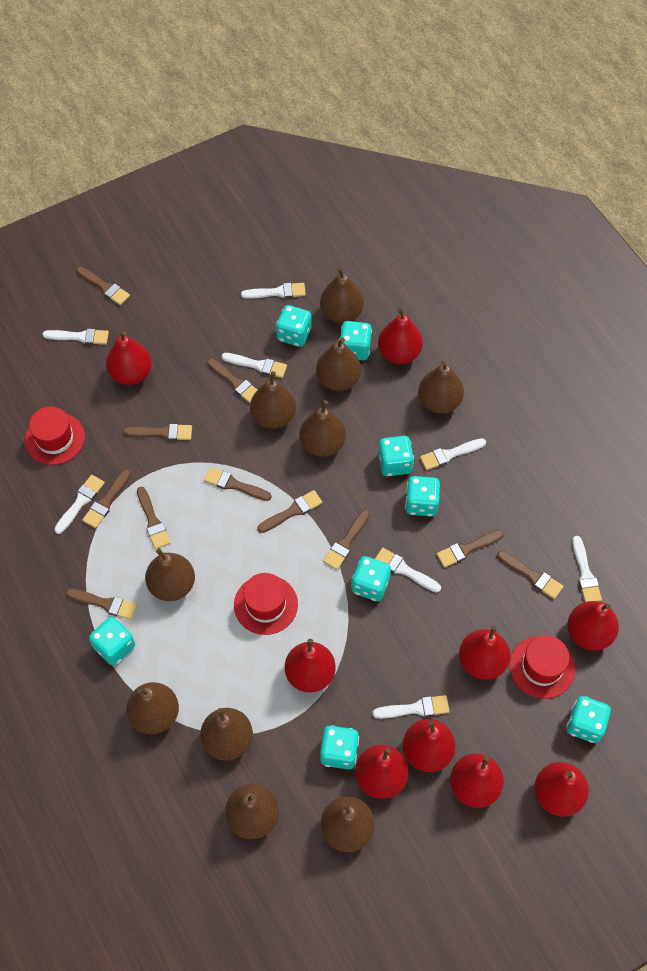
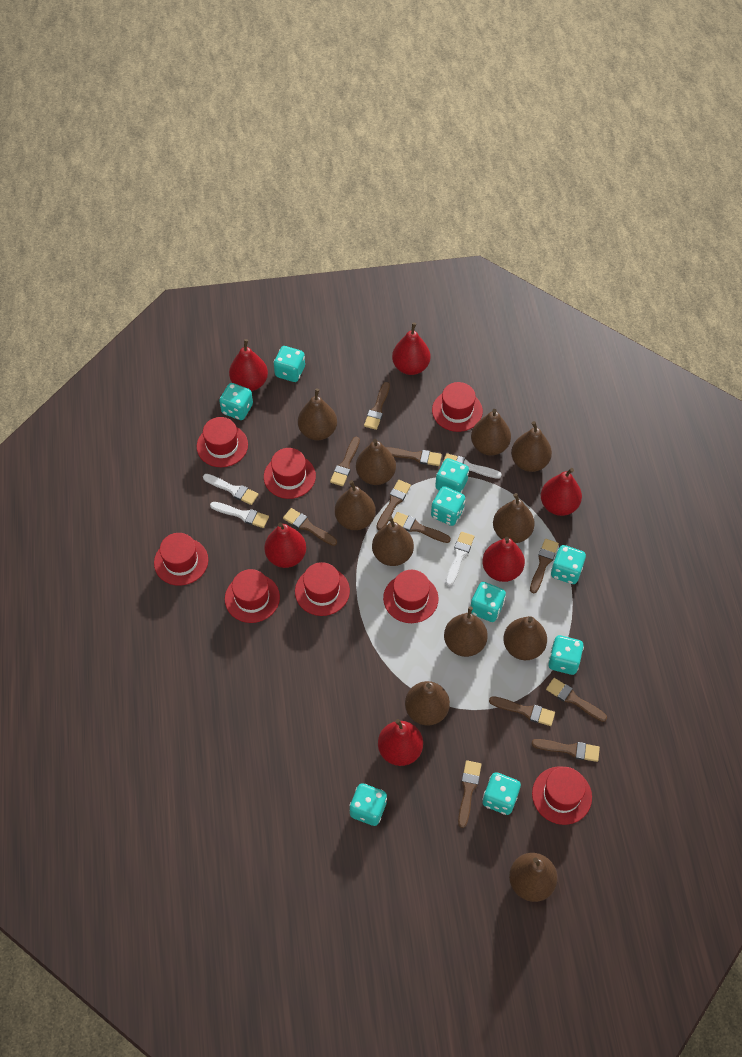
brown pear: [126,682,179,734] [145,549,195,601] [200,708,253,761] [225,784,279,839] [250,371,296,429] [299,400,346,457] [316,338,361,391] [320,267,364,323] [321,796,375,852] [418,361,464,414] = 10 -> [298,389,337,440] [335,480,376,530] [356,439,396,485] [372,516,414,566] [405,681,450,726] [444,606,488,657] [471,409,511,456] [493,493,535,543] [503,616,547,660] [509,853,558,902] [511,421,552,472] = 11
red hat: [25,406,85,465] [234,573,298,635] [509,635,575,699] = 3 -> [154,533,208,586] [197,417,248,467] [225,569,280,623] [264,448,316,499] [295,562,350,616] [383,570,439,623] [432,382,483,432] [532,766,592,825] = 8
red pear: [106,331,152,385] [285,639,335,693] [355,745,408,799] [378,308,423,364] [403,719,456,772] [450,754,504,808] [459,626,510,680] [534,762,589,817] [567,601,619,651] = 9 -> [229,339,268,391] [264,523,306,568] [378,719,423,766] [392,323,430,375] [482,537,525,582] [541,468,582,516] = 6
turquoise dice: [89,617,135,666] [276,305,312,347] [320,725,359,769] [339,321,372,360] [351,556,391,601] [378,436,414,476] [405,476,440,516] [566,696,611,743] = 8 -> [219,383,253,420] [274,346,305,382] [349,783,387,826] [431,486,465,526] [435,458,469,493] [471,582,506,622] [482,772,521,815] [548,635,584,675] [551,545,586,584] = 9
white brush: [42,329,109,345] [54,475,105,534] [222,353,287,378] [241,283,306,299] [372,695,449,719] [375,548,441,593] [420,438,486,470] [572,536,602,602] = 8 -> [203,474,259,505] [210,502,269,528] [444,453,502,479] [446,532,474,587] = 4

